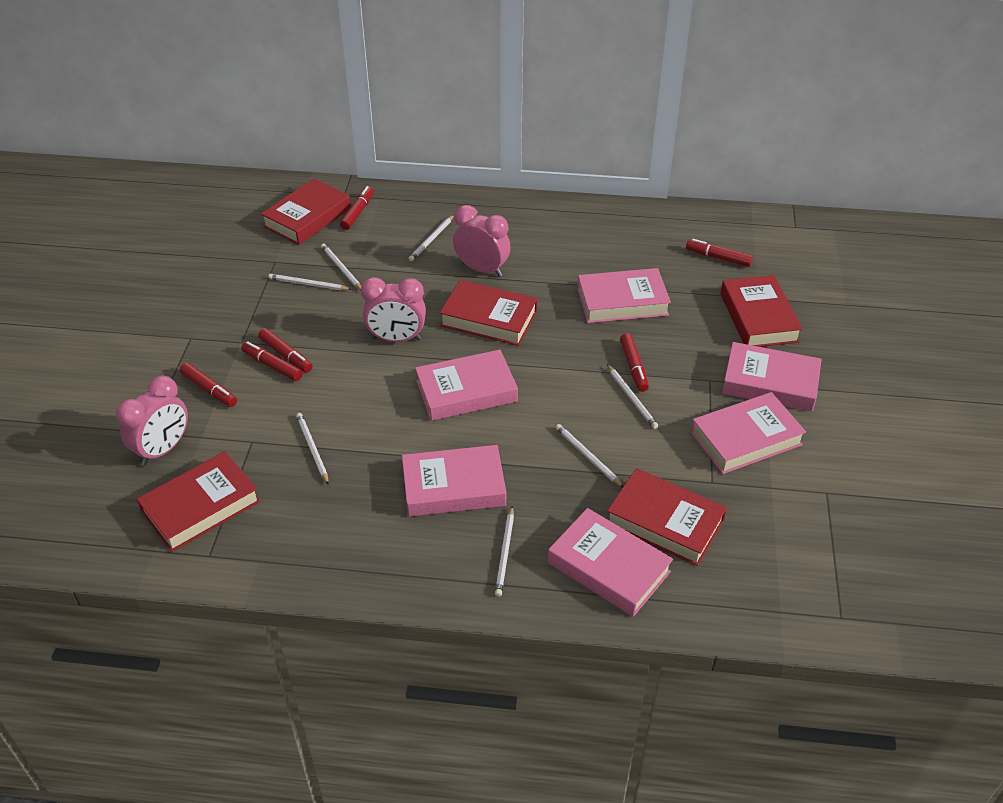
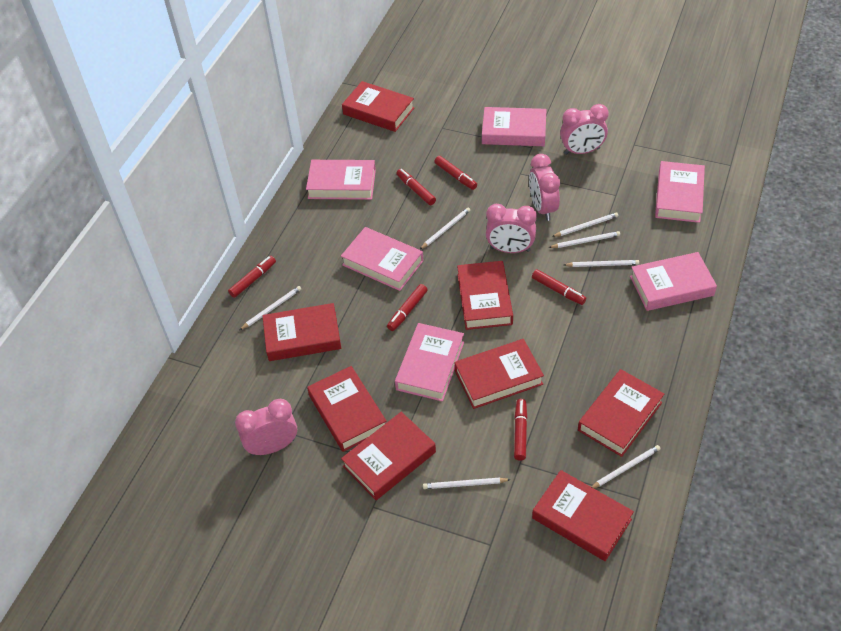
pink clock: [116,376,188,466] [361,277,426,342] [453,205,511,277] = 3 -> [235,399,297,456] [486,204,537,253] [529,154,560,221] [560,104,609,155] = 4
red book: [137,451,260,552] [261,179,351,245] [440,280,538,346] [607,468,727,566] [720,275,803,347] = 5 -> [262,303,341,361] [307,366,386,452] [341,412,436,500] [342,81,415,132] [455,339,544,409] [457,261,513,330] [532,470,634,561] [578,369,664,457] = 8

